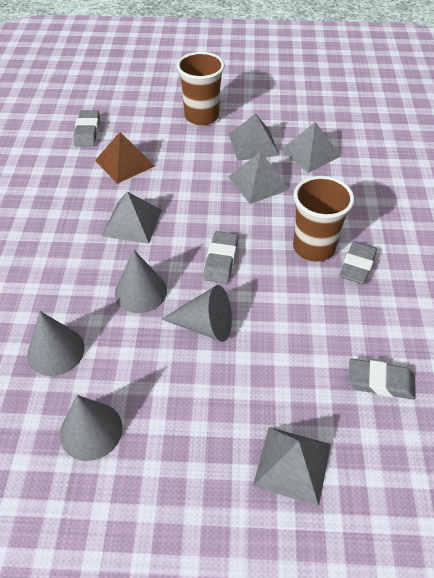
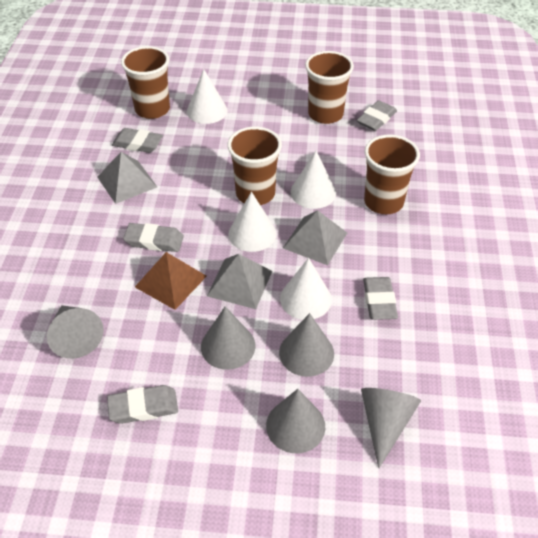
brown cup: [177,52,225,125] [293,176,354,262] = 2 -> [121,46,170,119] [227,127,282,205] [305,51,354,124] [364,134,420,214] = 4
grey cone: [27,311,85,376] [60,395,122,461] [115,250,167,313] [162,285,232,342] = 4 -> [47,305,104,359] [201,306,255,370] [266,389,325,453] [279,313,334,377] [361,388,421,468] = 5
grey eraser: [73,110,100,147] [203,231,238,284] [339,241,377,284] [348,359,416,400] = 4 -> [107,385,178,424] [112,128,163,153] [123,223,184,252] [357,101,397,131] [363,277,398,320] = 5
grey pyramid: [102,192,162,244] [228,152,290,204] [229,113,280,161] [253,427,331,506] [281,122,341,173] = 5 -> [98,152,157,204] [207,254,272,309] [283,210,347,265] = 3
white cone: none = 0 -> [187,69,227,124] [228,192,276,252] [280,258,332,320] [291,151,336,209] = 4

